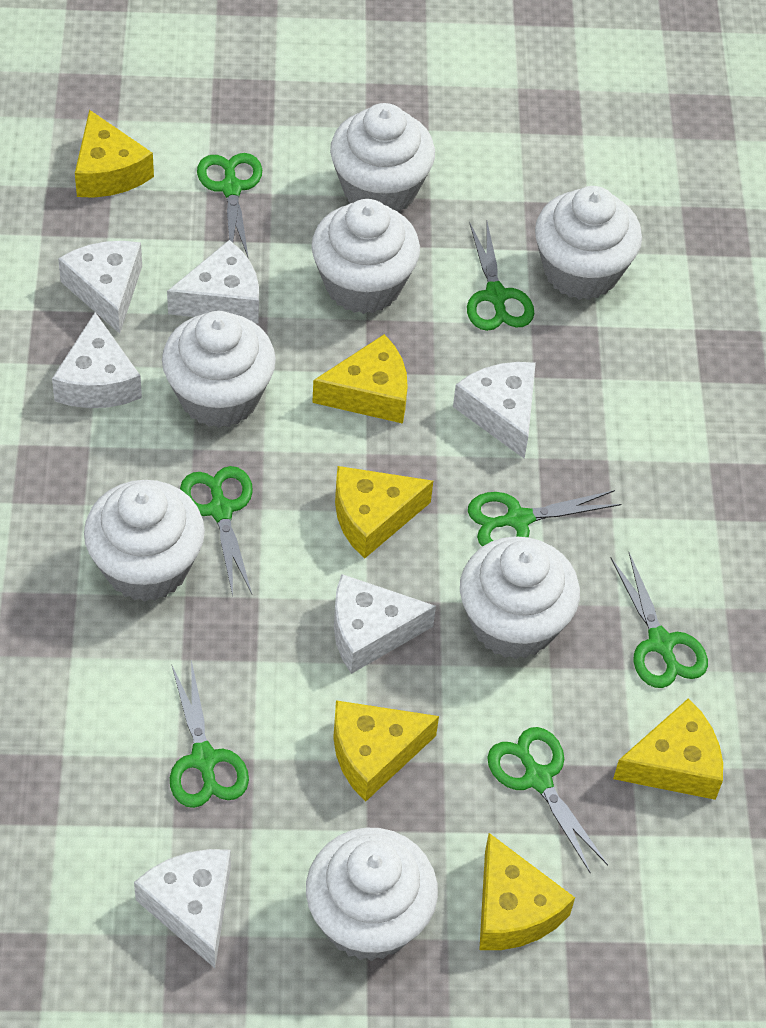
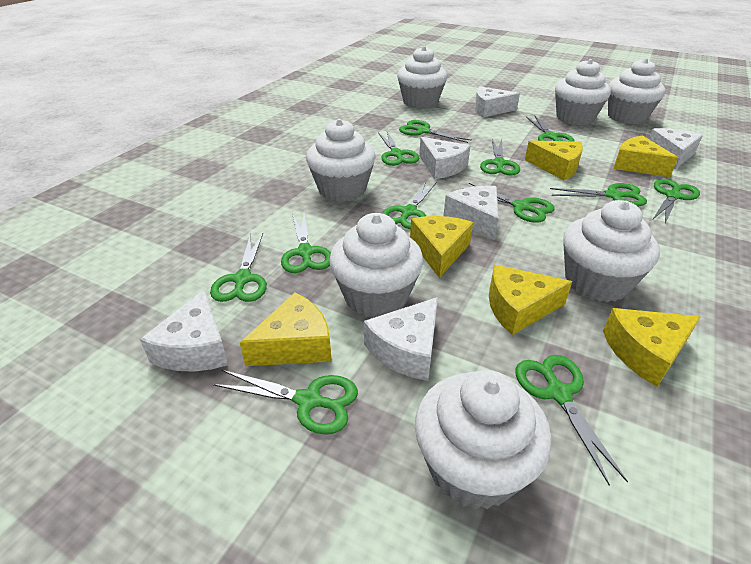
green scissors: [170,660,249,808] [180,466,253,596] [197,153,262,257] [467,222,534,331] [468,490,621,547] [487,727,608,874] [611,552,708,688] = 7 -> [210,233,267,302] [213,370,358,435] [281,213,331,273] [378,131,419,166] [382,182,436,229] [399,120,472,143] [469,183,555,223] [480,139,520,176] [515,355,628,485] [526,115,575,142] [550,183,647,207] [653,179,700,224] = 12

